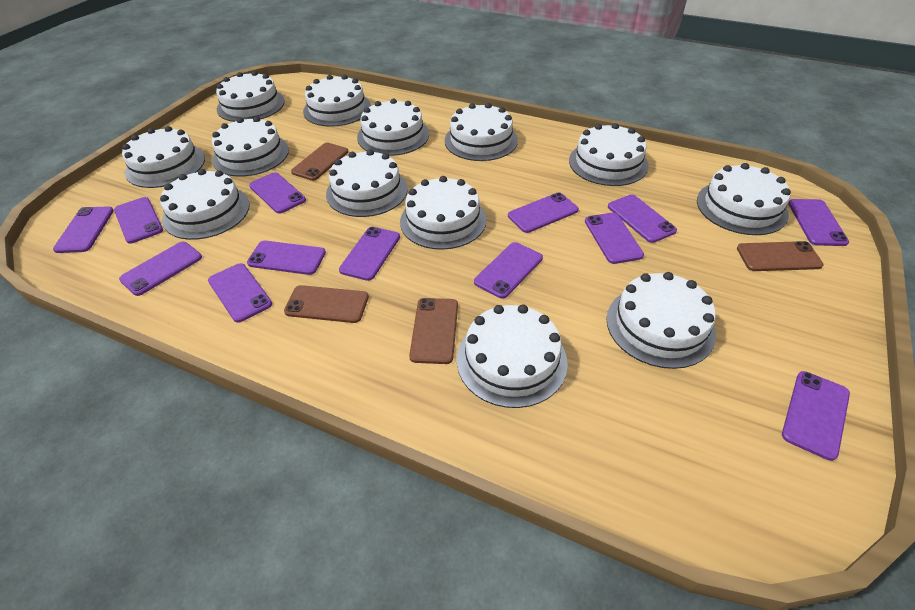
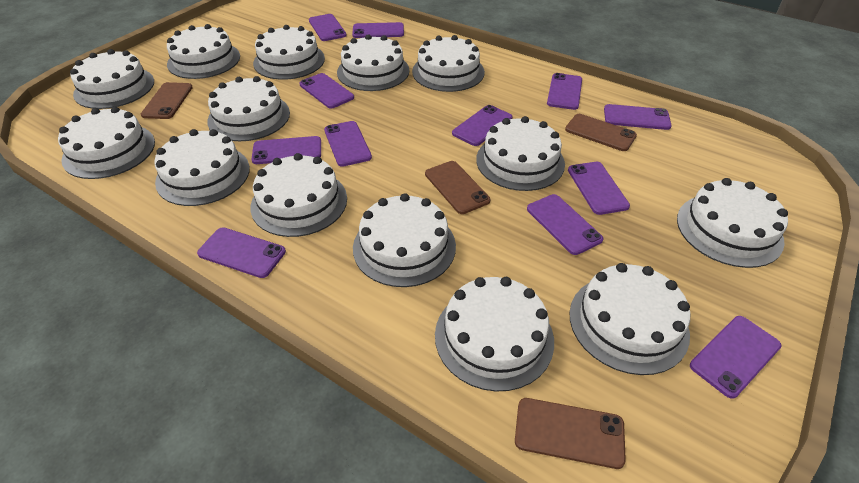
purple phone: [53,206,114,253] [114,197,163,244] [119,242,202,296] [208,263,272,323] [247,240,326,275] [249,172,306,214] [339,227,400,281] [474,242,543,299] [508,192,579,233] [585,213,644,264] [608,194,677,243] [782,371,850,461] [788,199,849,246] = 13 -> [197,227,286,278] [252,136,321,164] [299,73,354,109] [309,14,347,41] [324,121,372,167] [352,22,404,38] [452,105,512,146] [527,194,603,255] [547,73,582,110] [568,162,630,215] [604,104,671,130] [690,316,781,399] = 12
white cake: [122,126,205,188] [160,169,250,240] [212,117,289,177] [216,71,285,122] [303,75,371,127] [326,149,408,217] [357,98,429,156] [400,176,486,250] [445,103,518,161] [457,305,568,408] [569,123,649,186] [606,272,716,369] [697,163,791,235] = 13 -> [58,107,155,179] [70,49,154,109] [154,129,250,206] [167,24,240,79] [207,76,290,141] [251,153,347,237] [253,25,325,80] [337,34,409,91] [353,193,456,287] [412,35,485,92] [435,277,554,392] [476,116,565,191] [569,263,690,375] [677,178,788,268] = 14

